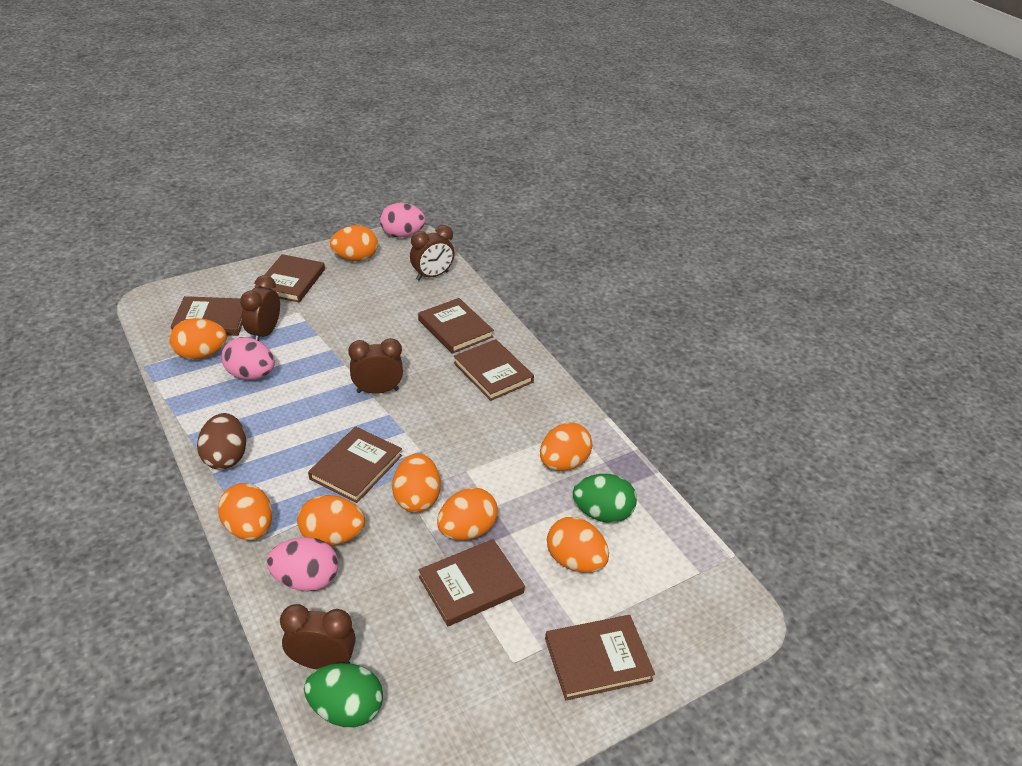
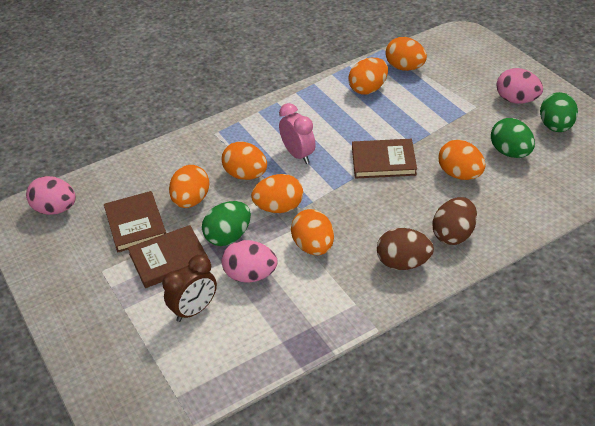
brown book: [171,296,243,336] [255,254,325,302] [308,427,402,503] [418,298,494,354] [419,539,525,626] [454,339,534,401] [545,615,655,700] = 7 -> [104,191,166,253] [128,225,208,288] [352,139,417,179] = 3
brown clock: [240,275,280,341] [280,604,356,669] [348,338,403,394] [410,225,455,280] = 4 -> [162,255,217,322] = 1
brown egg: [197,413,246,470] = 1 -> [377,228,434,270] [433,197,477,245] = 2
green egg: [304,663,383,728] [573,474,637,523] = 2 -> [202,201,251,246] [491,118,535,158] [540,92,578,132] = 3
orange egg: [169,318,227,360] [218,483,272,540] [297,495,365,546] [330,225,378,261] [392,453,440,513] [437,488,498,540] [540,422,592,471] [547,517,609,572] = 8 -> [169,165,209,208] [222,142,267,180] [251,174,303,213] [291,209,334,255] [349,58,388,95] [385,37,427,71] [439,140,485,180] = 7
pink clock: none = 0 -> [279,103,316,164] = 1

